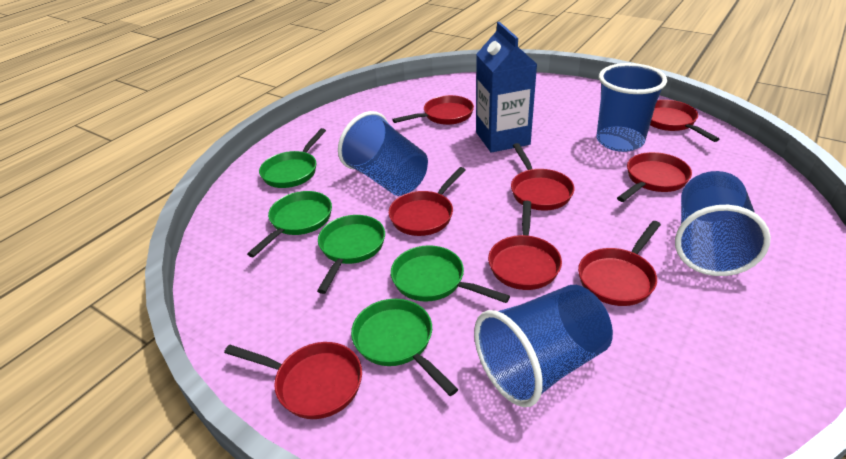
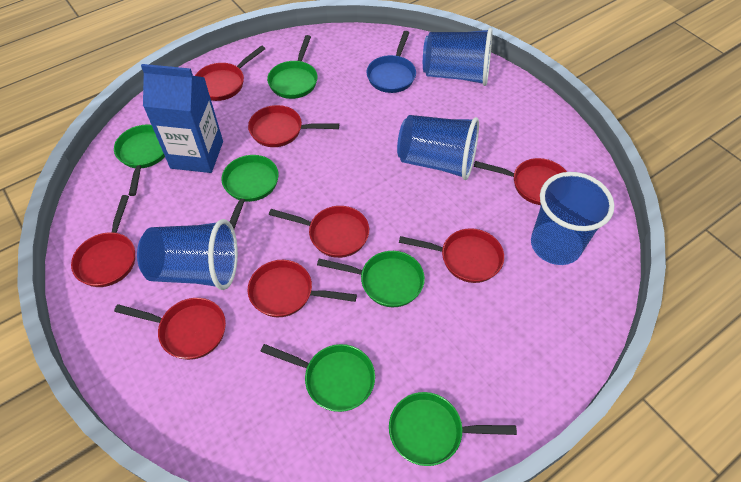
blue pan: none = 0 -> [366,31,416,93] = 1
green pan: [247,191,332,257] [259,128,326,188] [317,215,385,294] [351,299,458,396] [391,245,510,303] = 5 -> [114,125,165,196] [222,155,279,229] [261,344,375,412] [267,35,318,99] [317,251,425,307] [389,392,517,466] = 6

